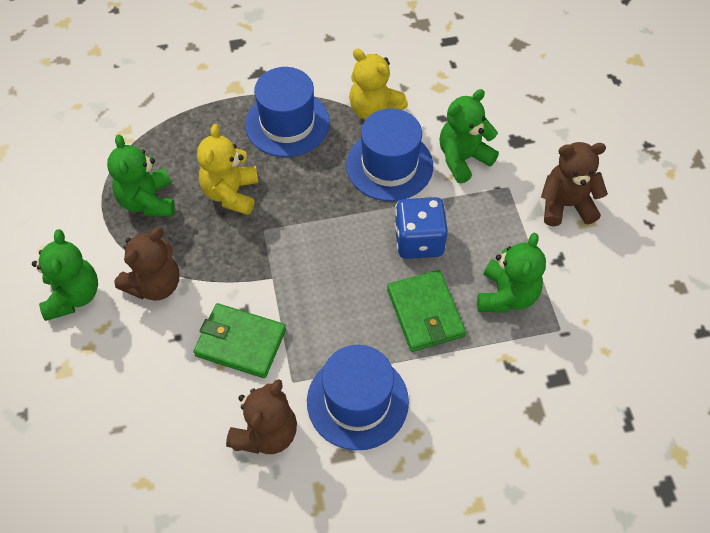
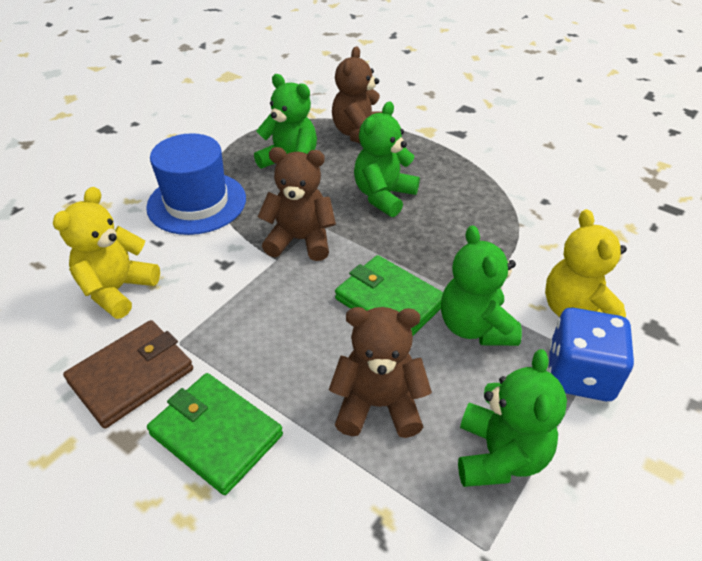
blue hat: [245,67,330,157] [307,345,409,451] [346,108,433,201] = 3 -> [146,133,246,235] = 1
brown wallet: none = 0 -> [63,320,193,428] = 1

